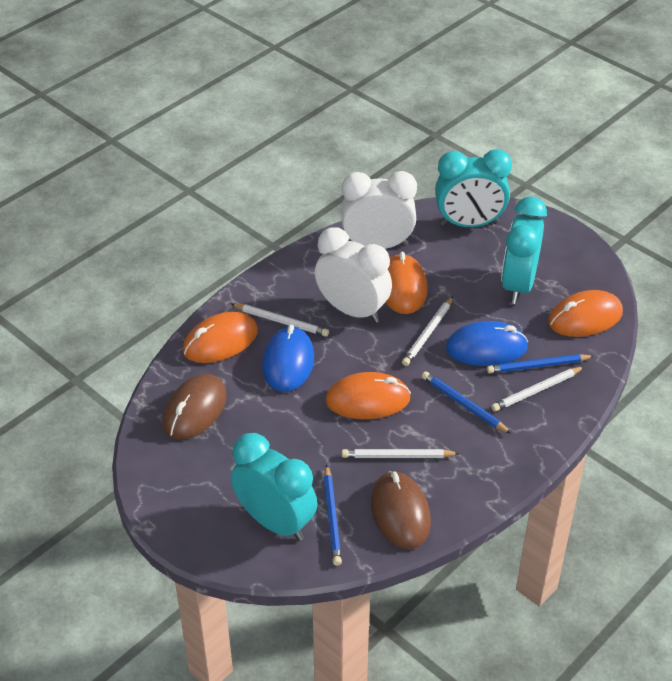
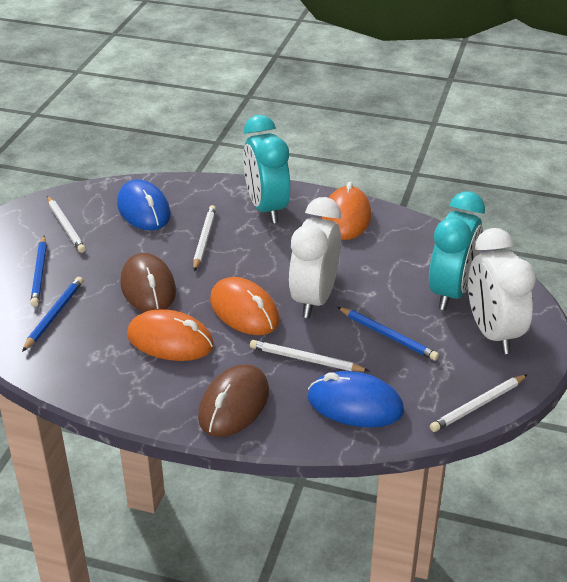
orange mouse: [183,312,258,363] [325,372,411,419] [385,252,428,314] [548,290,623,337] = 4 -> [127,309,214,361] [210,277,279,335] [322,182,371,240] = 3
turquoise clock: [231,433,317,541] [435,149,512,227] [501,197,547,304] = 3 -> [243,115,290,224] [429,191,485,310] = 2

